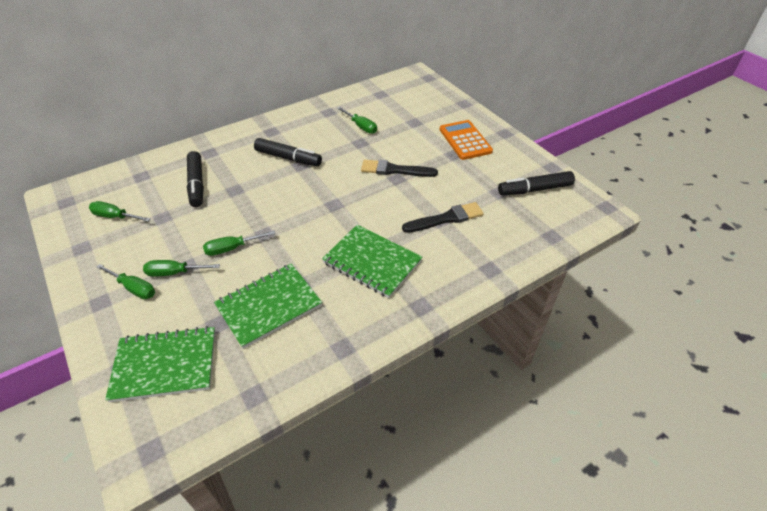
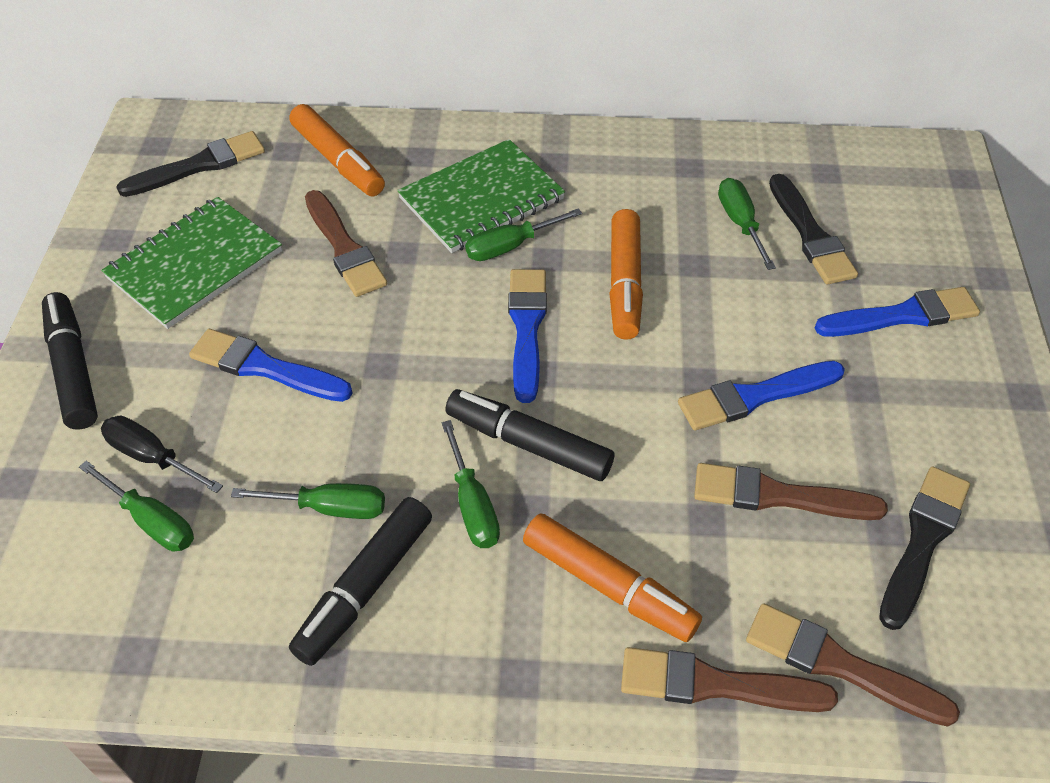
black brush: [361,160,438,177] [402,202,484,233] = 2 -> [117,131,265,197] [769,174,858,285] [879,466,970,630] = 3
black screwdriver: none = 0 -> [101,416,223,493] = 1
blue brush: none = 0 -> [189,329,353,402] [508,269,547,403] [678,361,845,431] [815,287,980,337] = 4
brown brush: none = 0 -> [305,190,387,297] [621,647,838,712] [694,463,888,520] [746,603,960,727] = 4
green notebook: [105,326,215,402] [214,264,322,349] [322,225,423,298] = 3 -> [101,197,282,329] [397,139,565,253] = 2
orange calculator: [440,120,493,160] = 1 -> none = 0
orange marker: none = 0 -> [290,104,385,197] [523,513,702,642] [609,209,643,340] = 3

